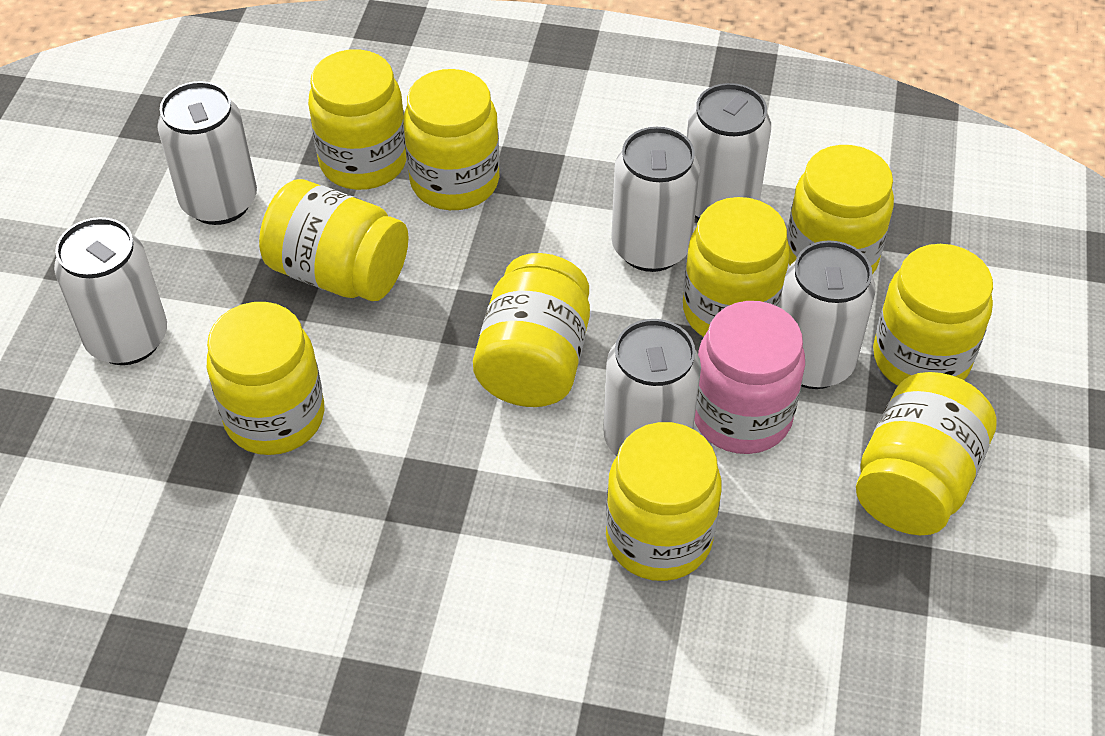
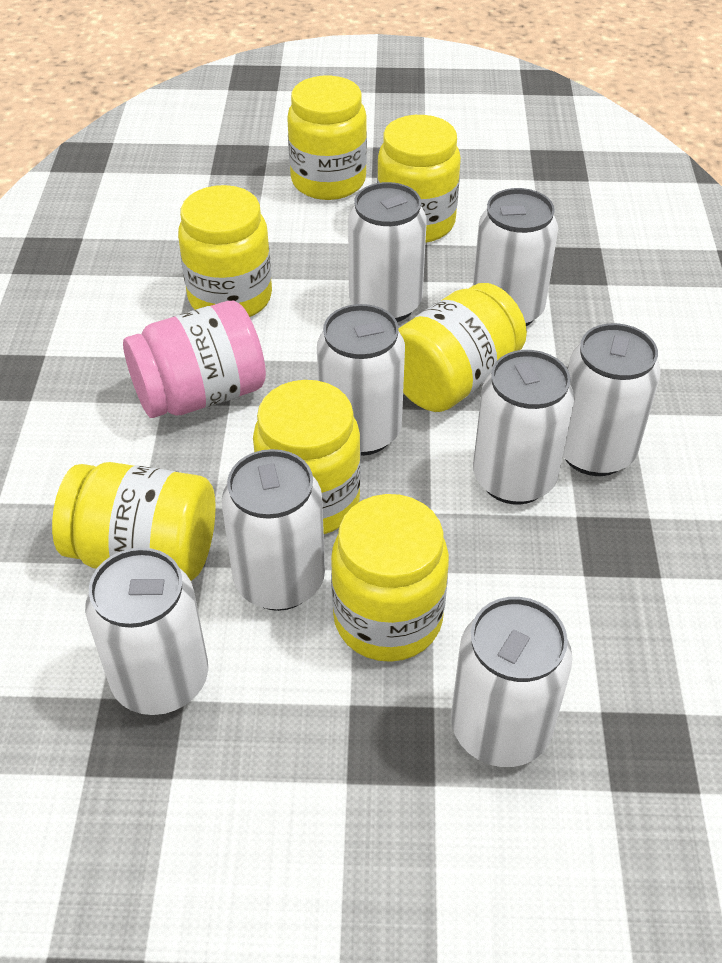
white can: [54,217,167,365] [157,81,257,225] [603,319,701,456] [611,127,700,272] [687,83,771,220] [779,240,876,389] = 6 -> [85,548,208,715] [222,449,325,611] [317,304,405,456] [348,182,427,322] [451,597,573,767] [473,188,558,326] [473,350,574,505] [563,323,660,476] = 8
yellow jar: [207,302,324,455] [259,179,409,301] [308,49,406,190] [403,69,500,210] [473,253,590,407] [606,422,722,581] [683,197,790,337] [787,145,894,274] [856,372,997,535] [873,244,993,386] = 10 -> [52,462,216,581] [178,185,272,317] [253,380,361,534] [287,76,367,200] [331,494,449,662] [377,115,461,243] [399,283,527,412] = 7

